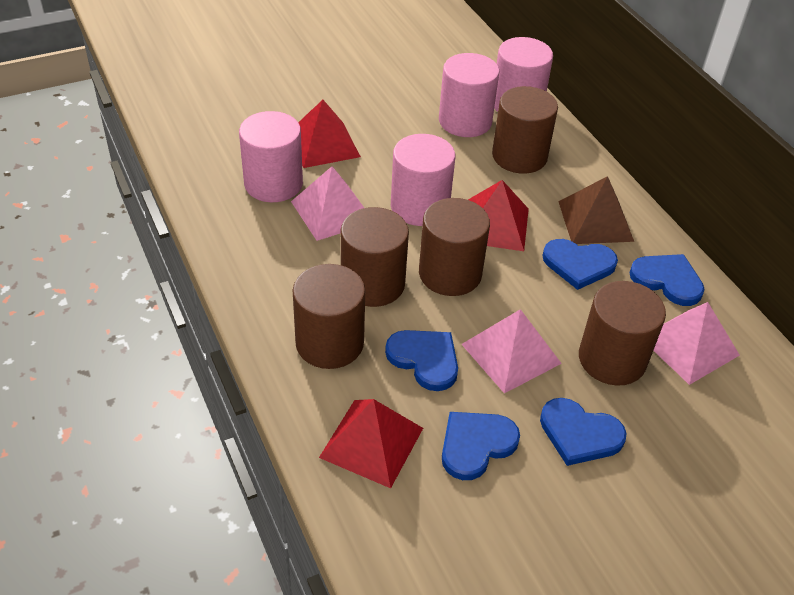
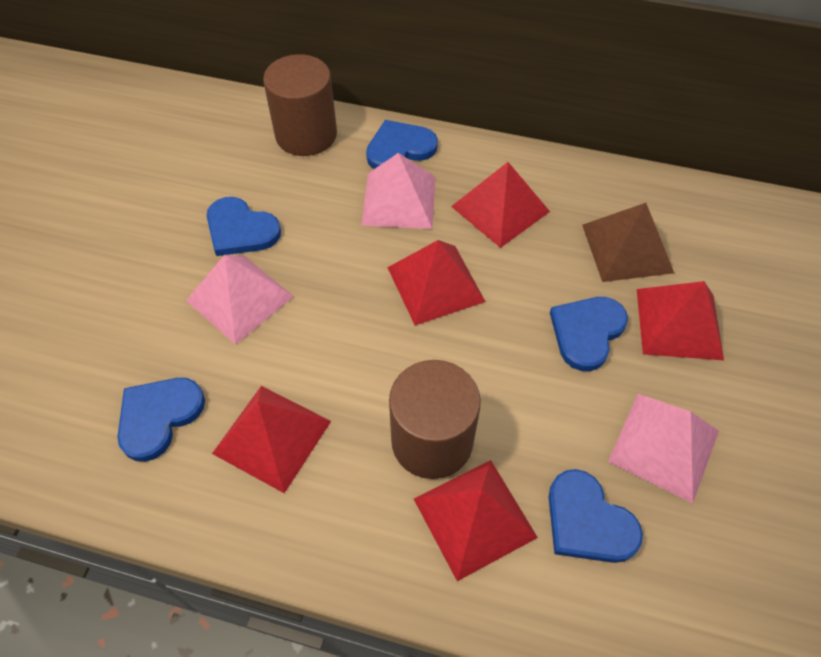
brown cylinder: [293,264,365,369] [341,207,409,307] [419,198,490,296] [492,86,558,174] [579,281,666,386] = 5 -> [263,54,337,156] [389,360,481,479] = 2
pink cylinder: [239,111,303,202] [391,134,455,226] [439,53,500,137] [494,37,553,112] = 4 -> none = 0
red pyramid: [298,100,361,168] [319,399,423,488] [468,180,529,251] = 3 -> [212,386,331,493] [387,240,486,325] [414,460,538,581] [451,162,550,248] [637,281,724,360] = 5

